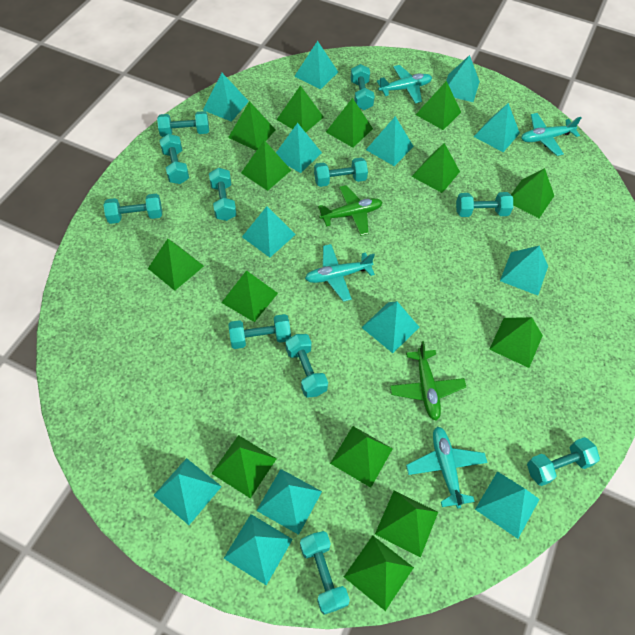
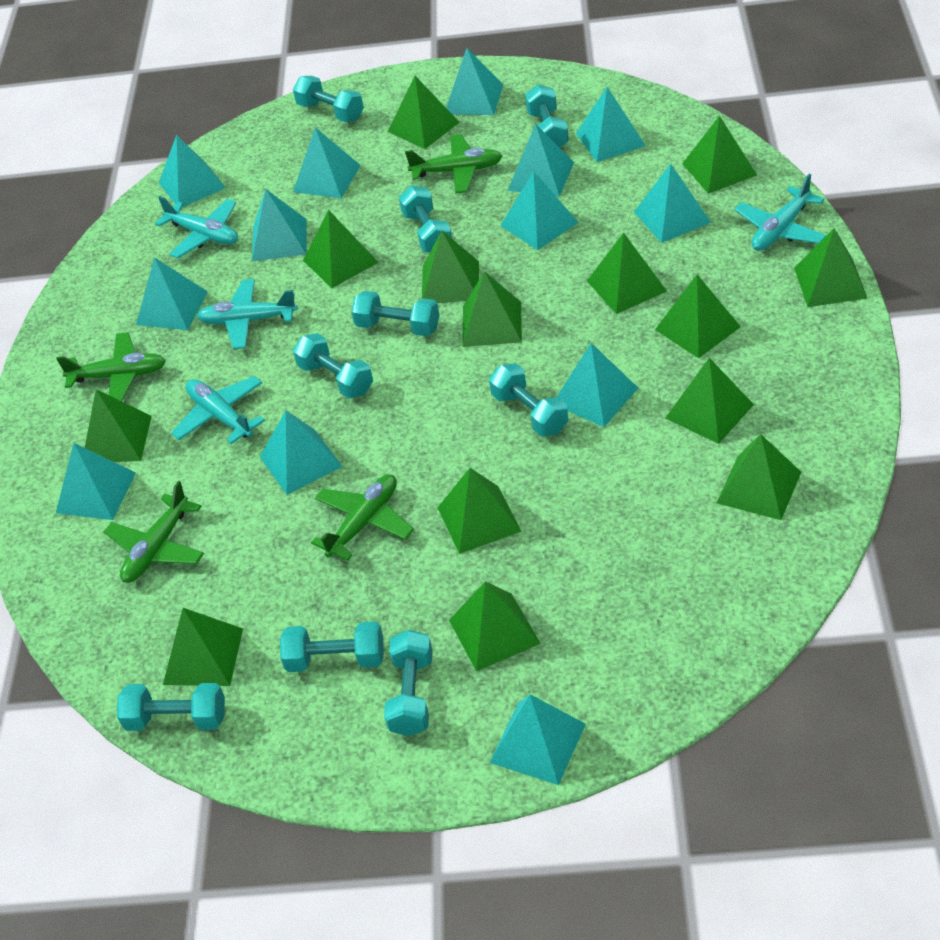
green plane: [318,185,382,236] [390,341,466,420] = 2 -> [56,332,166,401] [104,481,204,583] [311,474,414,561] [405,134,502,193] = 4
turquoise dumbbell: [104,194,162,224] [157,111,209,137] [159,134,189,184] [209,168,237,221] [228,314,291,349] [286,334,328,398] [300,531,350,615] [314,158,368,187] [350,64,375,110] [456,192,513,217] [527,437,600,486] = 11 -> [117,683,225,731] [280,621,384,672] [293,76,364,122] [293,333,373,398] [351,291,439,336] [384,630,433,736] [399,186,452,253] [489,363,569,436] [525,84,569,148] = 9

